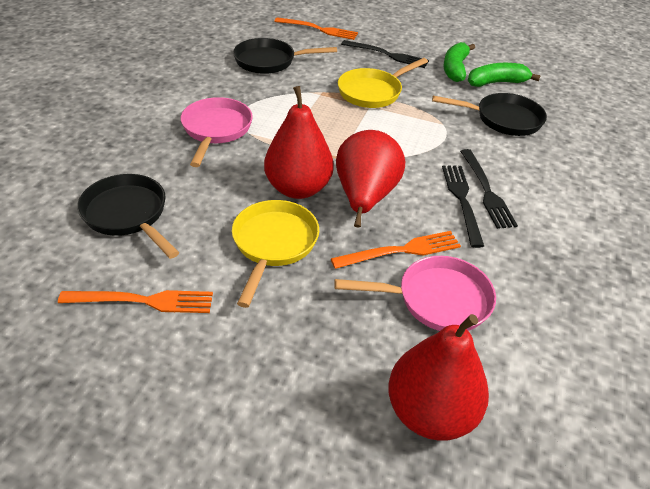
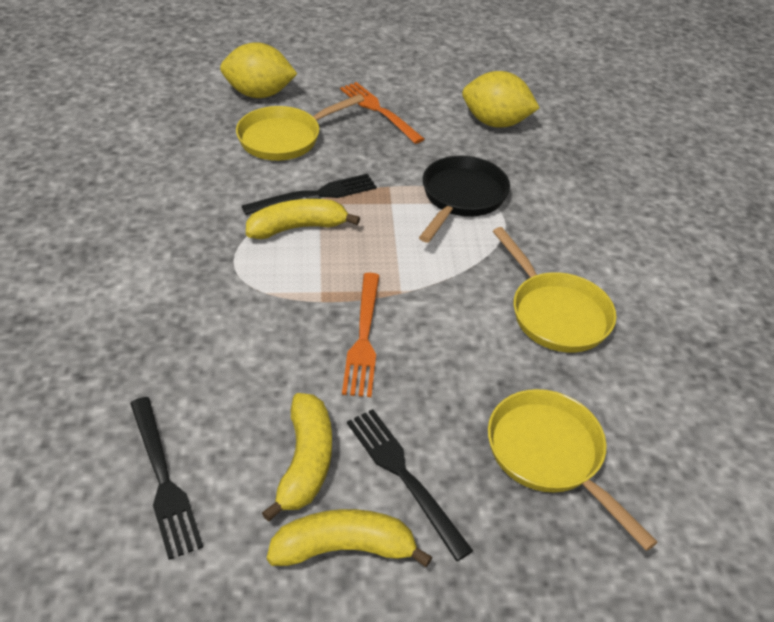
black pan: [77,174,179,259] [233,38,337,74] [432,93,547,136] = 3 -> [419,155,510,243] = 1
green banana: [443,42,475,82] [468,63,541,87] = 2 -> none = 0
orange fork: [58,290,213,313] [274,17,358,40] [331,231,461,269] = 3 -> [340,82,424,144] [342,273,380,397] = 2
pink pan: [181,97,253,167] [334,256,496,331] = 2 -> none = 0
red pear: [264,86,334,199] [336,130,405,227] [388,314,489,441] = 3 -> none = 0
yellow banana: none = 0 -> [246,199,360,239] [262,393,332,522] [267,509,432,567] = 3
yellow lemon: none = 0 -> [220,42,297,98] [462,71,540,128] = 2
yellow pan: [232,200,319,308] [338,58,428,108] = 2 -> [236,94,364,161] [488,389,658,551] [493,227,616,353] = 3

